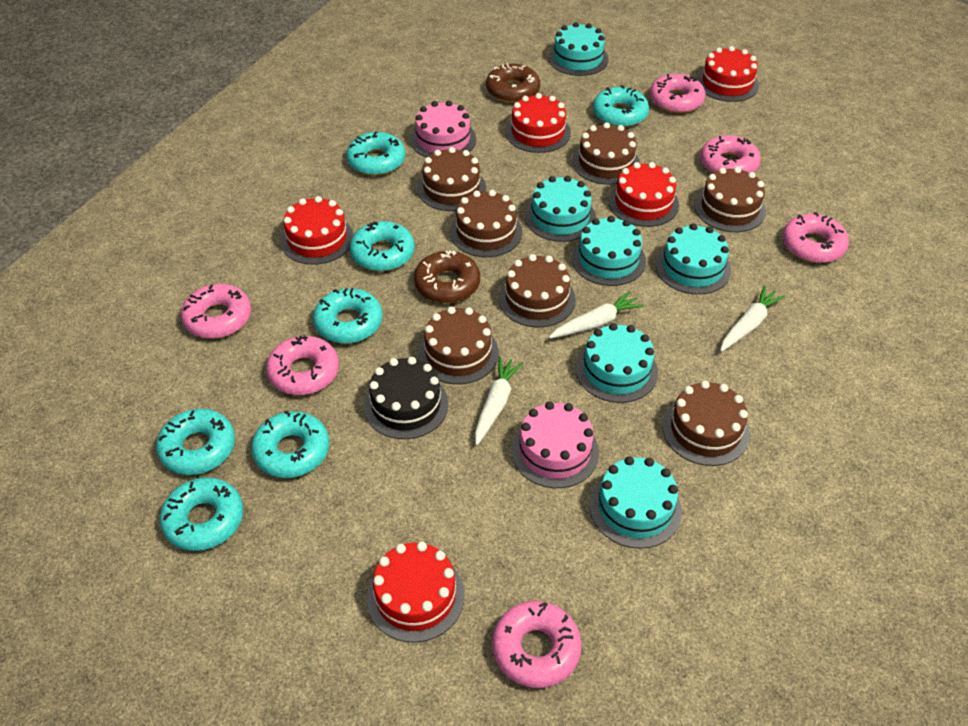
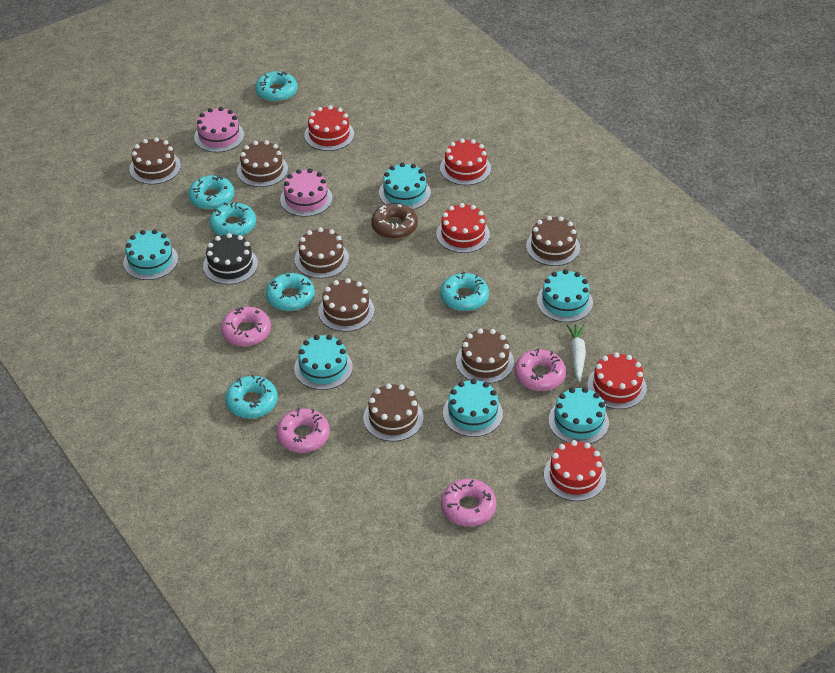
brown donut: [414,250,480,303] [486,63,540,103] = 2 -> [371,203,418,239] = 1
pink donut: [181,284,251,339] [266,336,339,395] [492,601,582,688] [650,74,706,113] [700,135,761,173] [782,212,849,263] = 6 -> [221,307,271,346] [276,408,330,453] [441,479,496,527] [515,348,566,391] = 4
turquoise donut: [156,409,235,475] [160,477,243,551] [251,411,329,478] [313,288,383,343] [346,131,405,176] [350,221,415,271] [593,85,649,127] = 7 -> [188,175,234,210] [209,202,256,236] [225,375,278,419] [255,71,297,102] [266,273,315,311] [440,272,489,311] = 6
white carrot: [475,357,523,445] [549,291,644,338] [720,286,785,352] = 3 -> [567,324,586,382] = 1

